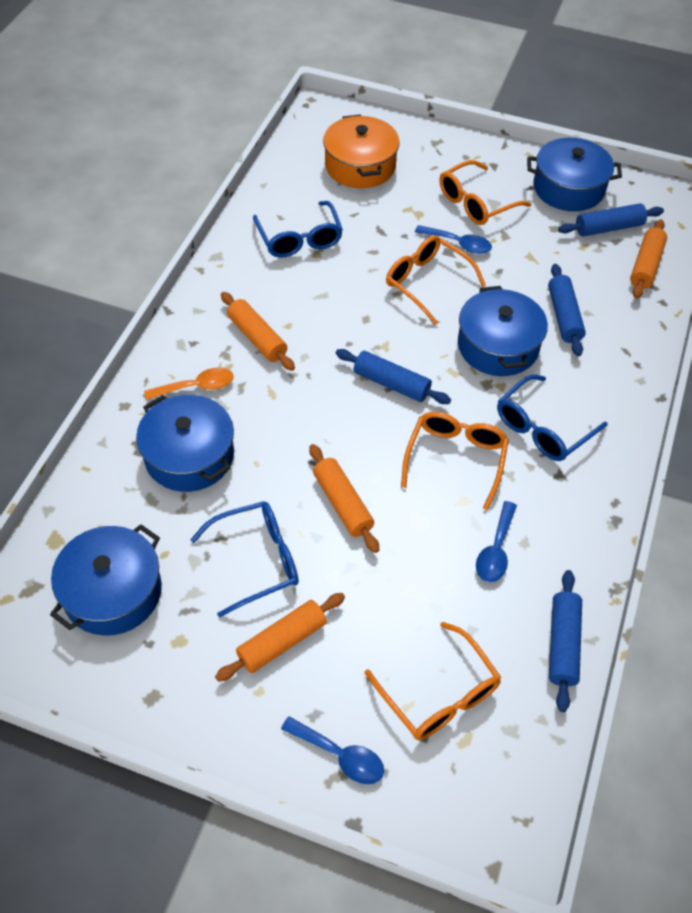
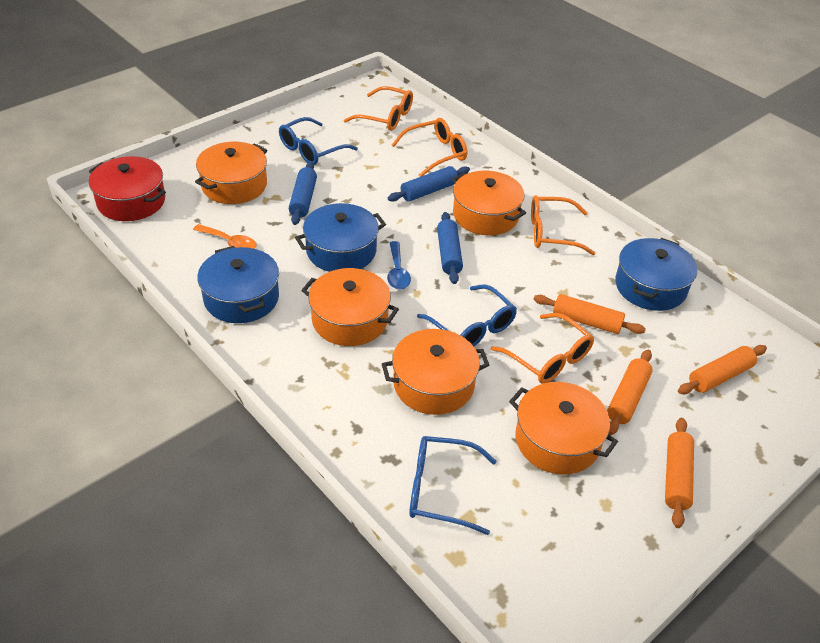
blue pot: [50,524,162,636] [136,395,234,492] [458,286,548,376] [527,138,622,211] = 4 -> [197,246,279,323] [295,203,386,272] [615,238,697,311] = 3
blue rolling pin: [335,349,451,404] [548,264,586,356] [549,570,582,712] [558,203,664,237] = 4 -> [289,162,317,225] [388,166,470,201] [437,212,463,284] = 3
blue spoon: [281,716,384,784] [415,225,492,254] [476,501,517,582] = 3 -> [387,241,411,290] = 1
orange pot: [323,114,400,188] = 1 -> [195,142,267,204] [301,268,399,346] [382,329,489,415] [452,171,526,235] [509,382,618,475] = 5
red pot: none = 0 -> [89,156,166,221] = 1

